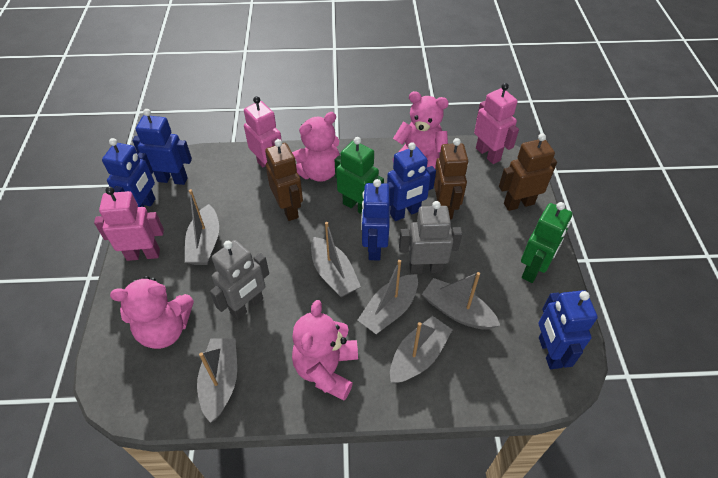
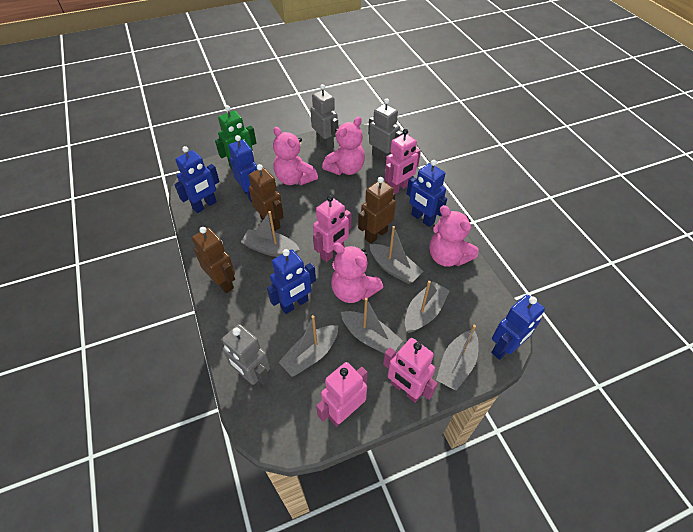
green robot: [335,137,384,214] [521,202,572,283] = 2 -> [215,105,256,169] = 1
grey robot: [210,240,269,320] [399,201,462,274] = 2 -> [220,324,270,389] [310,84,338,150] [368,99,403,163] = 3
pink robot: [94,187,164,261] [244,96,282,171] [474,83,519,164] = 3 -> [313,195,351,262] [316,362,368,427] [383,338,438,403] [385,129,421,194] = 4

